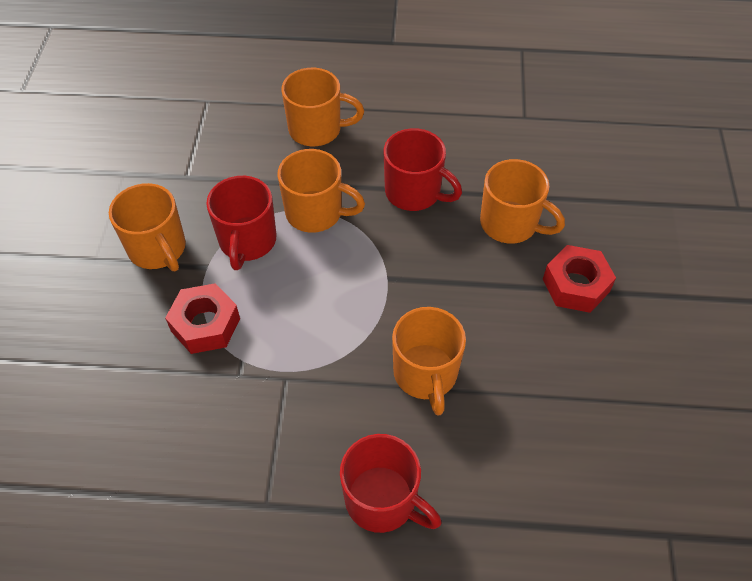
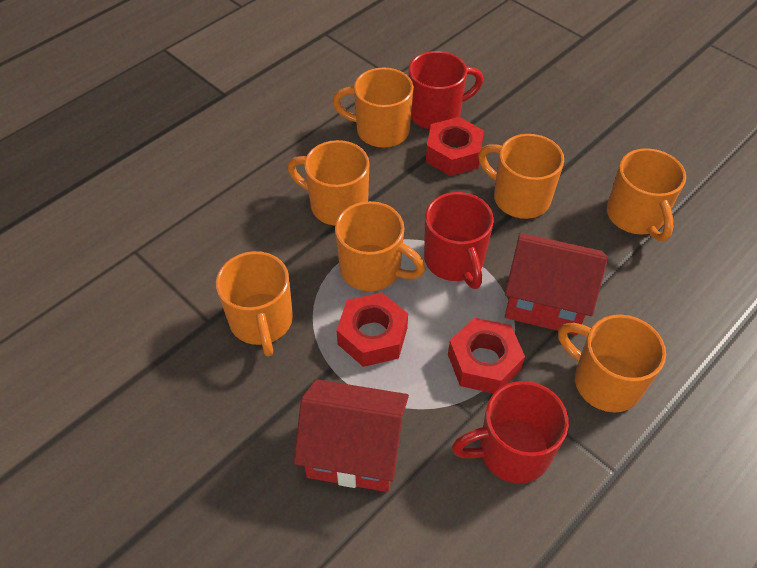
orange mug: [109,183,186,271] [278,149,365,233] [281,68,364,146] [392,307,466,415] [480,159,565,244] = 5 -> [216,251,293,357] [288,140,369,225] [333,67,414,148] [335,201,425,291] [478,134,564,219] [558,315,666,412] [607,148,686,241] = 7
red house: none = 0 -> [294,379,409,492] [505,233,608,335] = 2
red nut: [165,283,240,354] [543,245,616,313] = 2 -> [336,292,408,367] [426,117,484,176] [448,318,525,393] = 3

